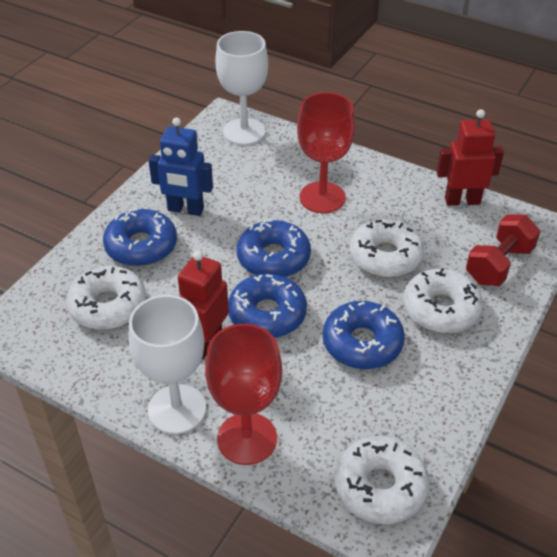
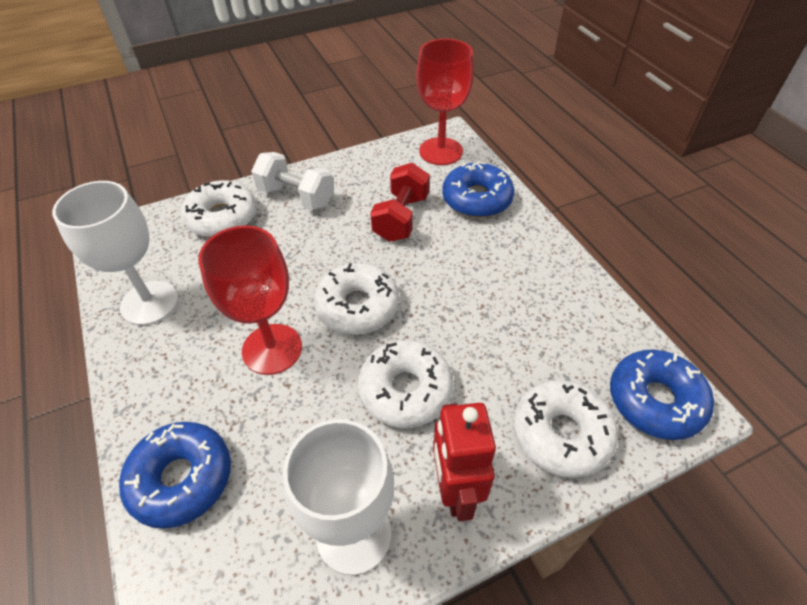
blue donut: [103,209,177,266] [228,274,307,338] [237,220,311,277] [322,301,405,369] = 4 -> [119,422,231,529] [442,161,514,218] [610,350,714,440] = 3
blue robot: [148,117,213,216] = 1 -> none = 0
red robot: [178,251,229,359] [436,109,504,206] = 2 -> [433,403,496,521] = 1
white dumbbell: none = 0 -> [251,152,334,210] = 1

